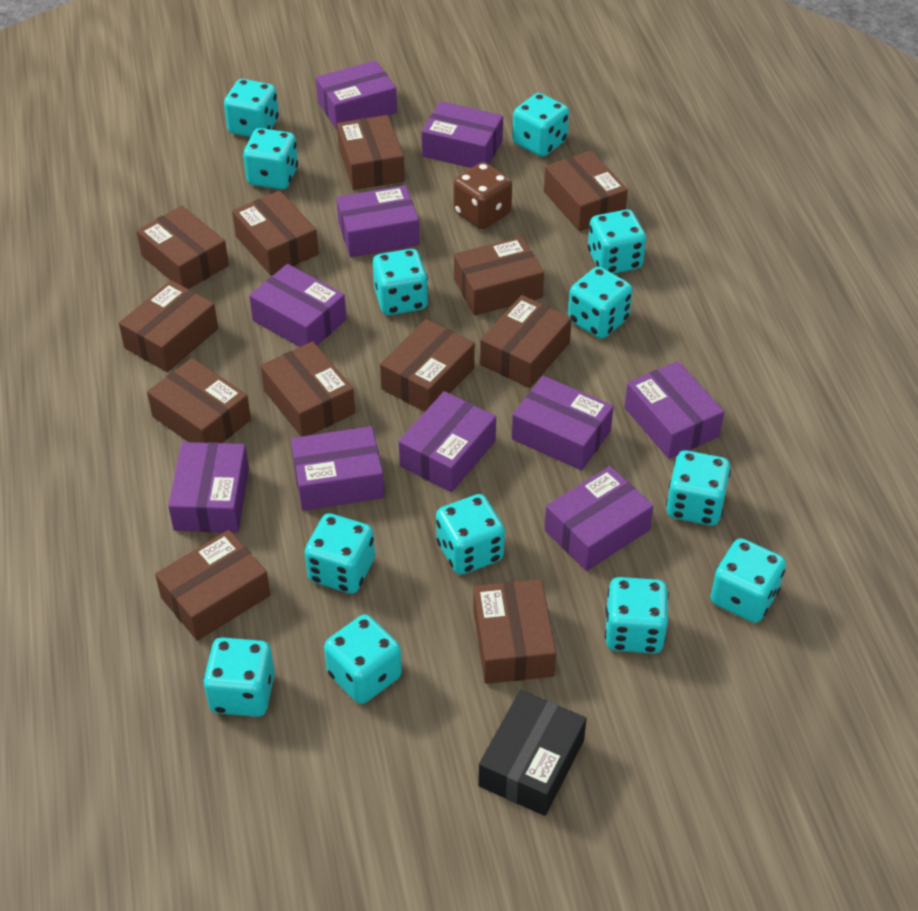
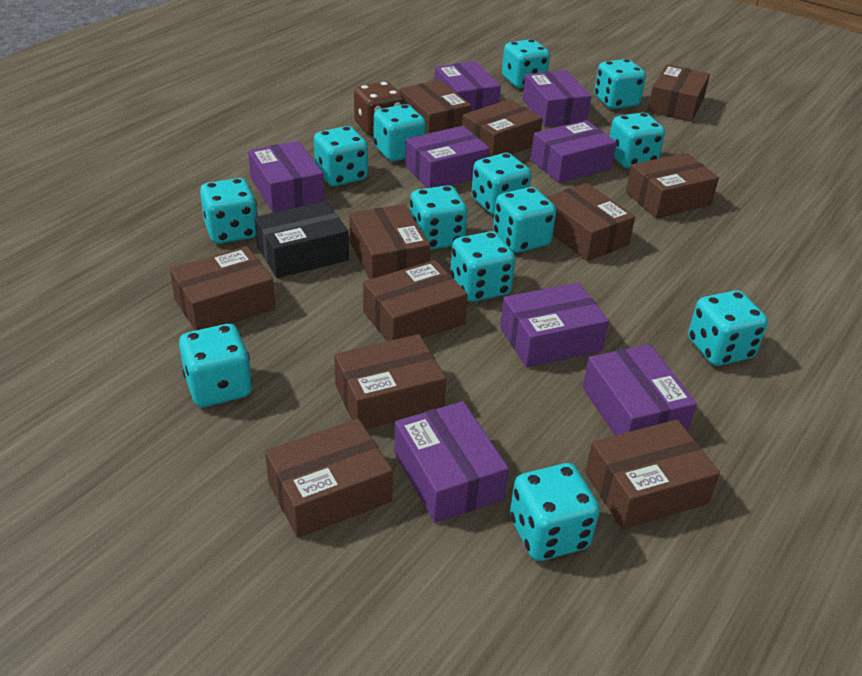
brown box: [119,280,218,372] [136,206,229,289] [147,358,251,443] [155,530,271,641] [232,191,319,276] [260,341,355,437] [337,115,405,190] [380,319,475,412] [454,237,544,316] [473,579,556,684] [480,295,572,388] [544,150,628,231] = 12 -> [170,246,275,331] [265,419,393,538] [334,334,446,429] [349,204,430,280] [363,260,468,341] [399,80,472,134] [462,99,543,157] [546,183,635,261] [585,419,720,529] [626,153,719,218] [647,64,710,122] = 11
purple box: [168,442,249,533] [249,264,346,347] [291,426,384,511] [316,61,397,130] [336,185,420,257] [399,391,496,492] [421,101,503,168] [512,376,614,470] [544,466,654,571] [625,361,724,459] = 10 -> [248,141,324,213] [394,401,509,523] [405,126,490,188] [434,61,501,112] [500,282,609,367] [523,70,591,126] [531,120,617,183] [583,344,697,435] = 8

